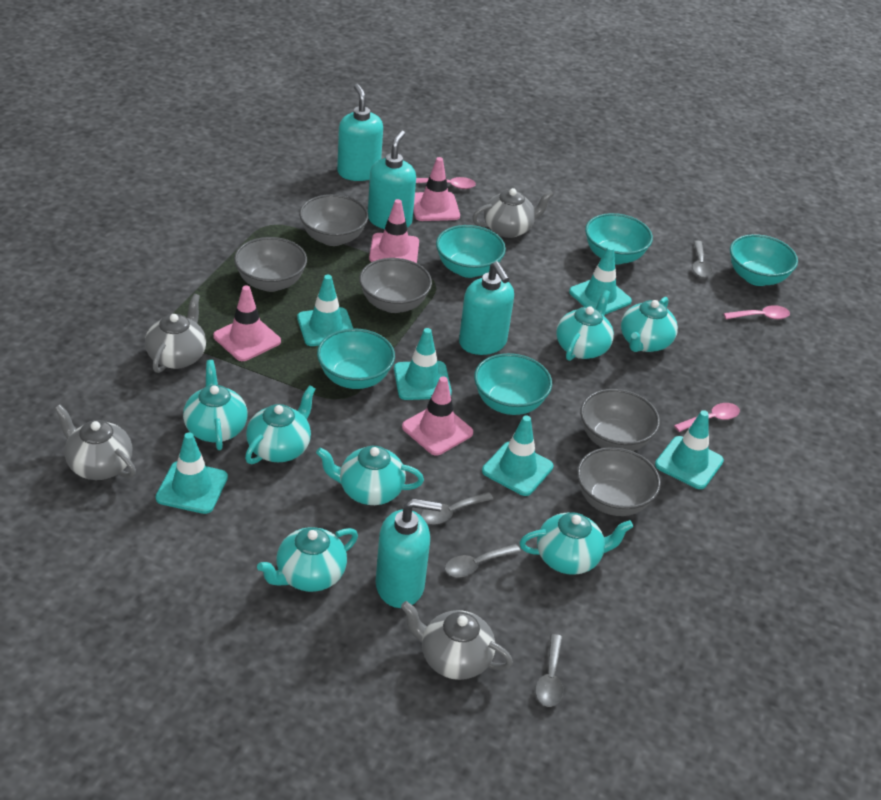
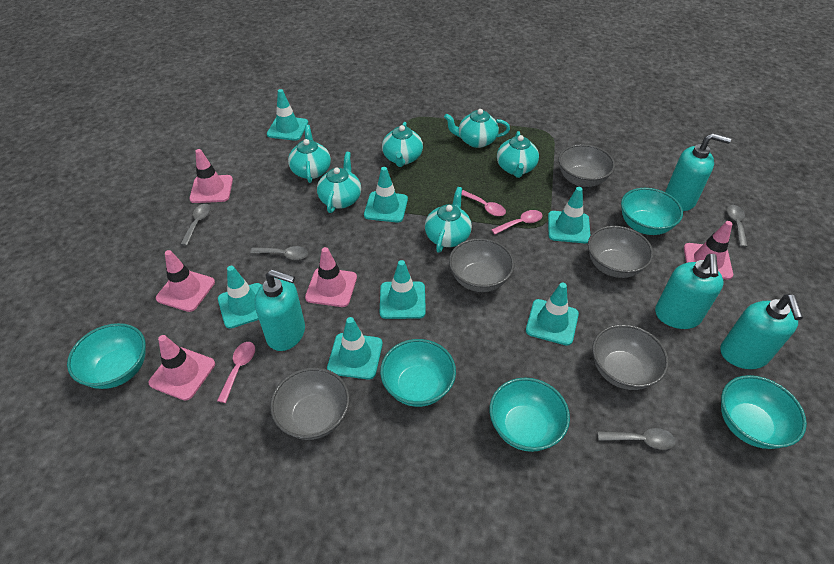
grey teapot: [54,404,136,480] [145,294,206,373] [401,601,513,680] [472,188,554,238] = 4 -> none = 0
pink traffic cone: [213,285,281,361] [369,199,419,263] [402,376,473,456] [413,157,460,221] = 4 -> [148,335,215,401] [156,250,215,312] [189,149,233,203] [305,247,357,307] [684,221,733,280] = 5
turquoise teapot: [183,360,247,450] [245,385,315,464] [257,527,358,592] [316,446,424,505] [519,512,633,575] [556,290,614,361] [621,297,678,352] = 7 -> [288,125,331,183] [317,152,361,213] [382,122,423,167] [425,187,472,253] [444,109,510,148] [497,131,539,178] = 6
turquoise traffic cone: [156,432,228,514] [297,275,353,346] [394,328,452,400] [482,415,553,496] [569,246,632,314] [655,410,724,489] = 6 -> [218,266,261,329] [267,89,308,141] [327,317,383,380] [364,167,408,223] [380,260,426,319] [526,282,579,346] [548,187,591,243] = 7

